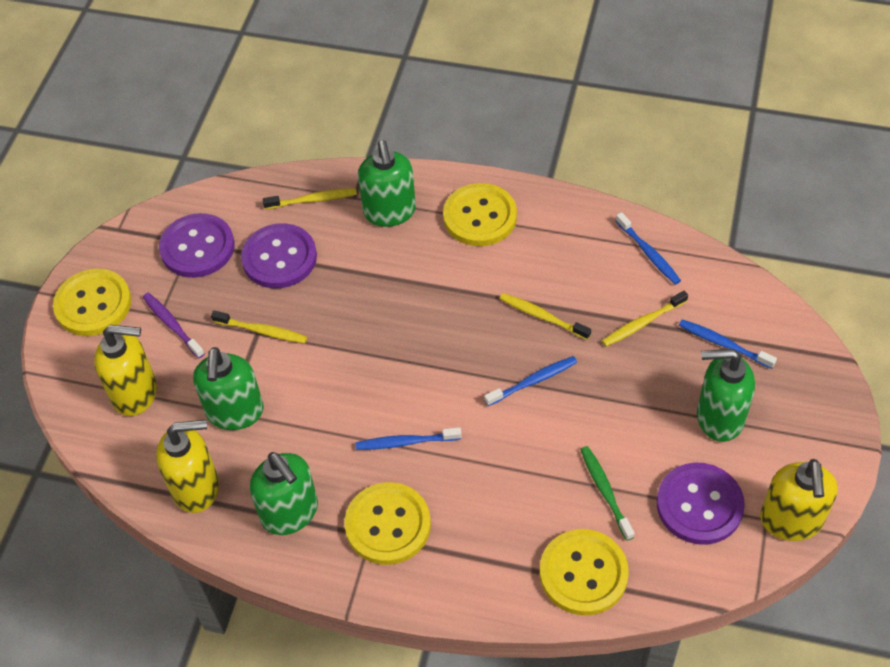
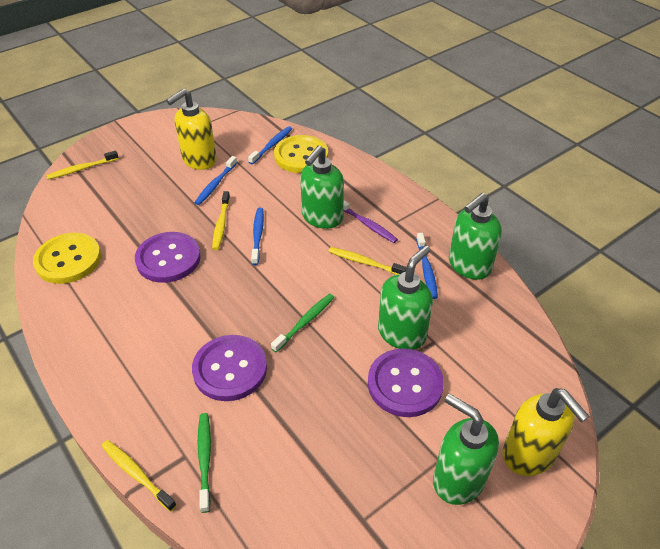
green toothbrush: [580,446,635,541] = 1 -> [198,413,211,513] [271,294,334,352] = 2
yellow button: [53,269,131,336] [345,482,431,565] [443,183,517,246] [540,529,629,615] = 4 -> [33,233,101,284] [274,135,328,173] = 2
yellow soap dispenser: [94,325,157,416] [156,420,219,513] [760,459,838,541] = 3 -> [166,89,217,170] [502,388,589,476] = 2

